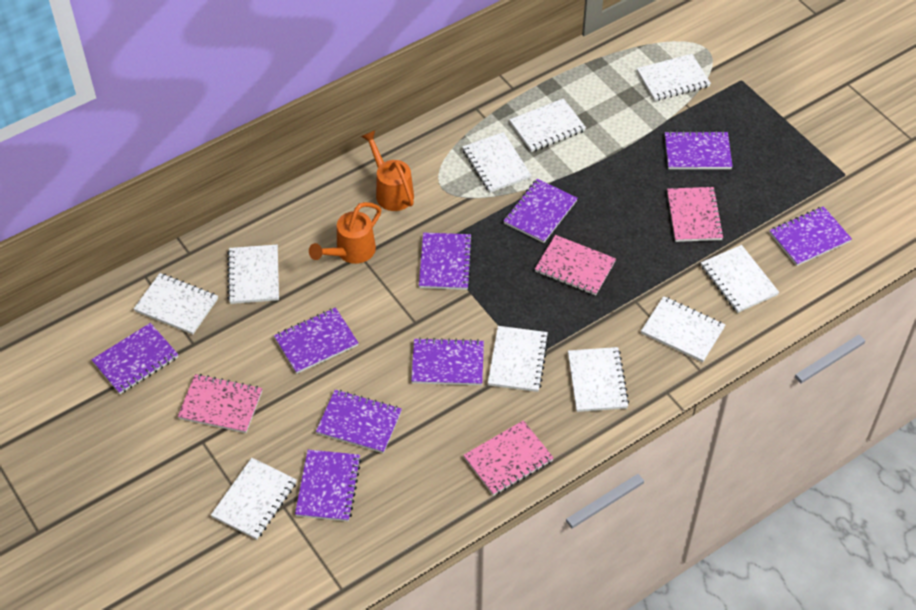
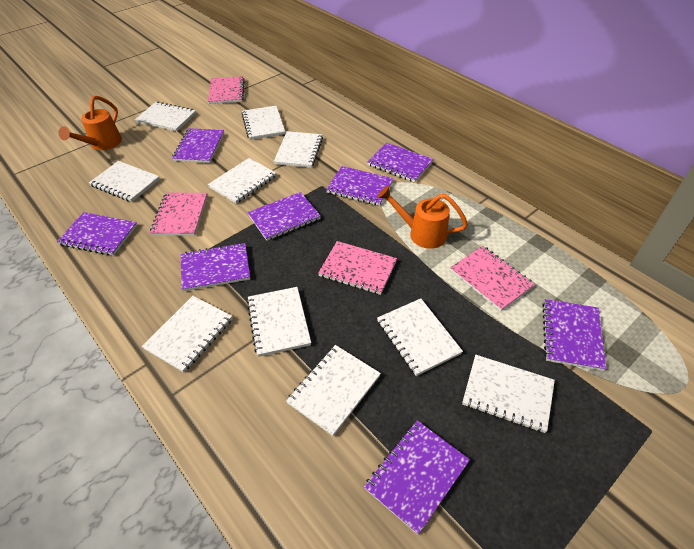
purple notebook: [91,323,178,394] [274,307,358,374] [295,450,361,521] [316,390,402,453] [411,338,484,385] [419,233,473,290] [503,179,578,243] [665,131,733,169] [769,206,852,266] = 9 -> [57,212,137,256] [172,128,224,163] [181,243,250,291] [248,192,321,241] [326,166,394,206] [364,420,470,535] [367,143,433,183] [542,299,606,371] = 8

